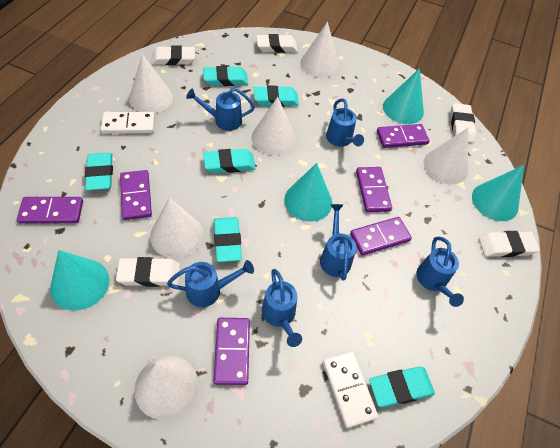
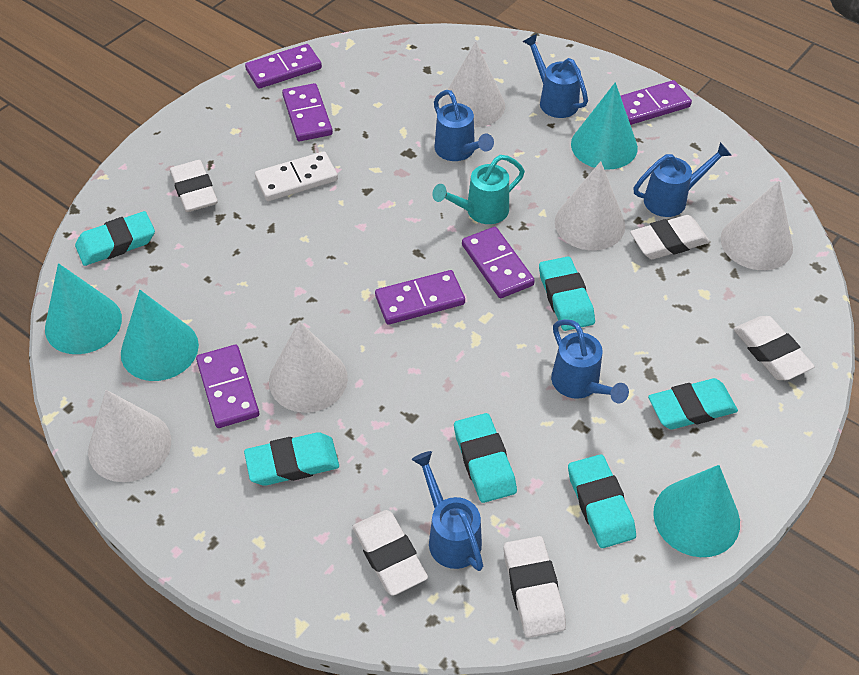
blue watering can: [167,260,254,307] [186,88,255,131] [262,269,302,347] [320,204,356,281] [326,98,364,147] [416,236,464,307] = 6 -> [412,451,483,571] [434,90,494,161] [523,34,588,118] [551,319,629,403] [634,142,732,217] = 5
turquoise watering can: none = 0 -> [432,155,525,224] = 1
white cone: [129,54,173,113] [134,356,198,420] [150,198,203,258] [252,97,296,155] [300,22,339,78] [424,128,468,184] = 6 -> [88,390,171,482] [269,321,348,413] [441,41,505,127] [555,161,625,250] [720,181,793,270] = 5
white domino: [101,112,155,134] [323,351,378,428] = 2 -> [255,151,338,201] = 1

